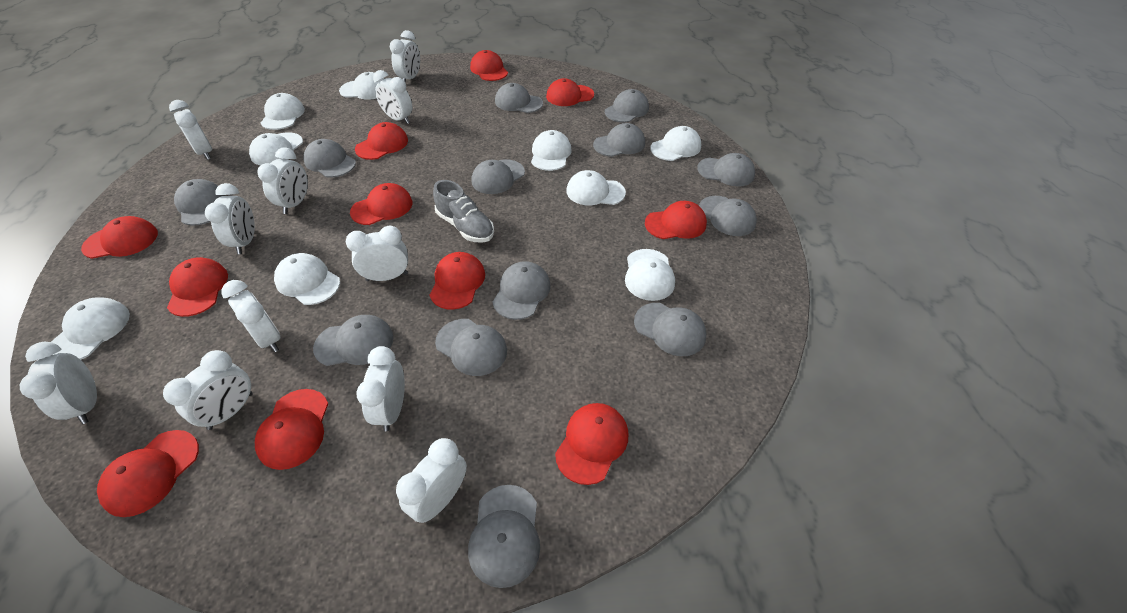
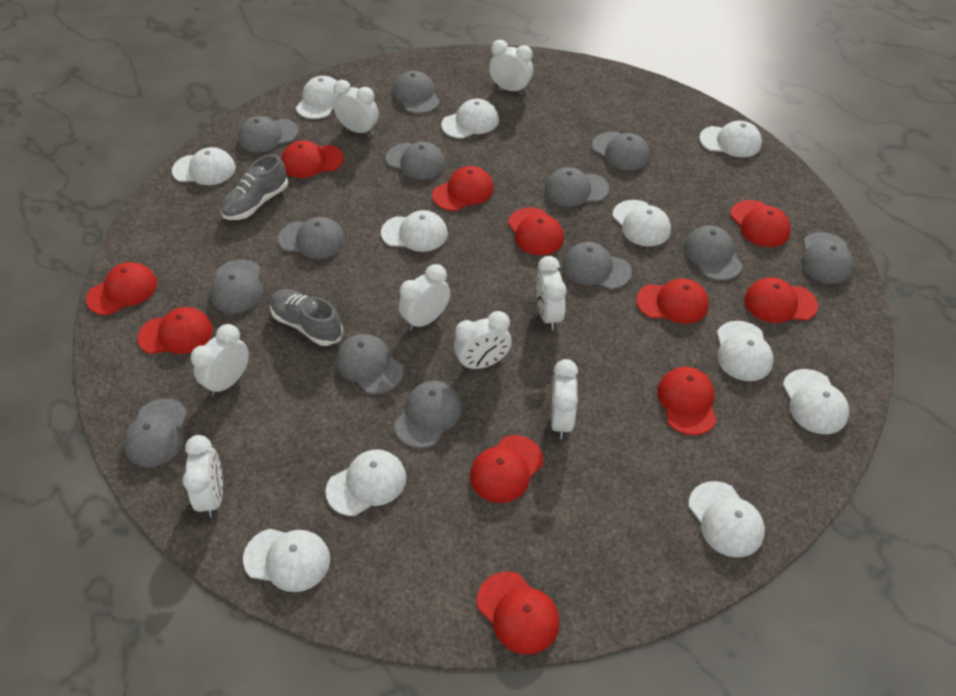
grey shoe: [433,180,494,243] = 1 -> [221,154,288,220] [270,289,343,346] = 2
white cap: [50,297,130,360] [249,132,303,165] [261,93,305,130] [274,253,340,305] [339,72,384,100] [531,130,572,171] [566,170,626,205] [625,249,675,301] [650,126,701,161] = 9 -> [172,147,236,185] [243,529,330,592] [296,76,339,119] [326,449,406,516] [381,210,448,252] [441,99,499,139] [613,200,671,246] [688,481,765,557] [699,121,762,157] [717,321,774,381] [783,369,849,434] = 11
white clock: [20,342,97,424] [163,350,253,430] [169,100,212,160] [205,183,255,254] [221,280,280,352] [257,148,308,214] [346,226,408,281] [356,346,405,431] [373,70,412,124] [390,30,420,83] [396,438,467,523] = 11 -> [183,435,223,518] [191,324,249,396] [333,80,379,136] [399,264,450,331] [454,311,512,370] [489,40,533,94] [536,256,566,330] [551,359,578,439] = 8

